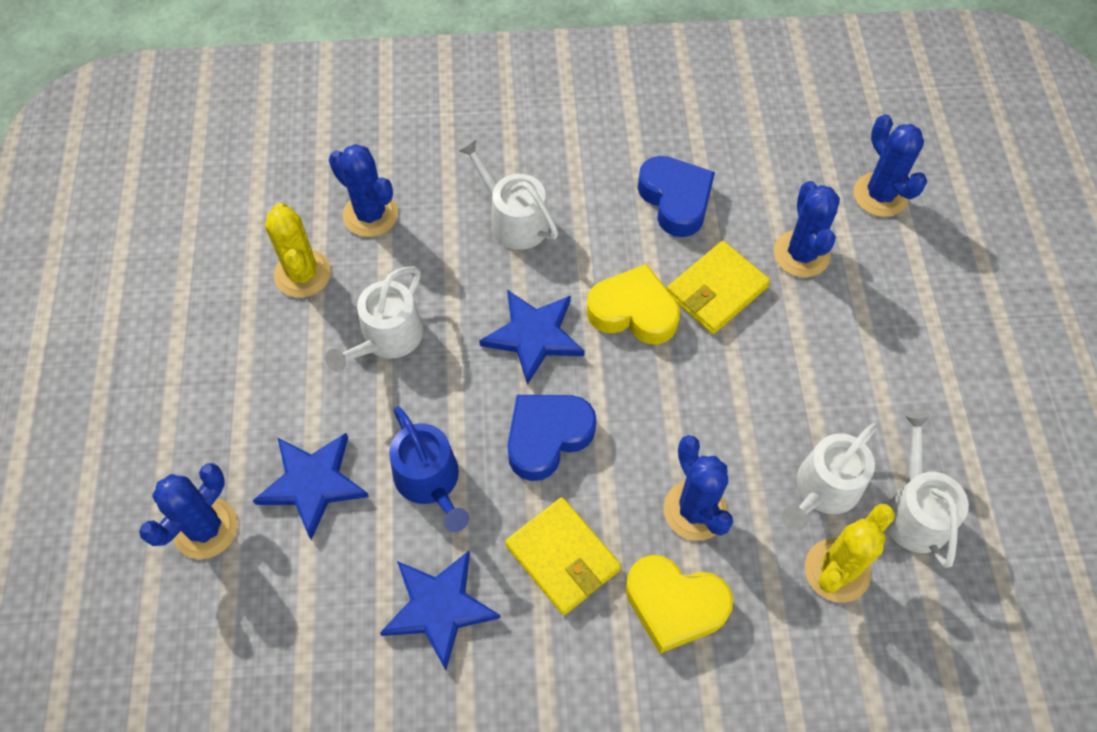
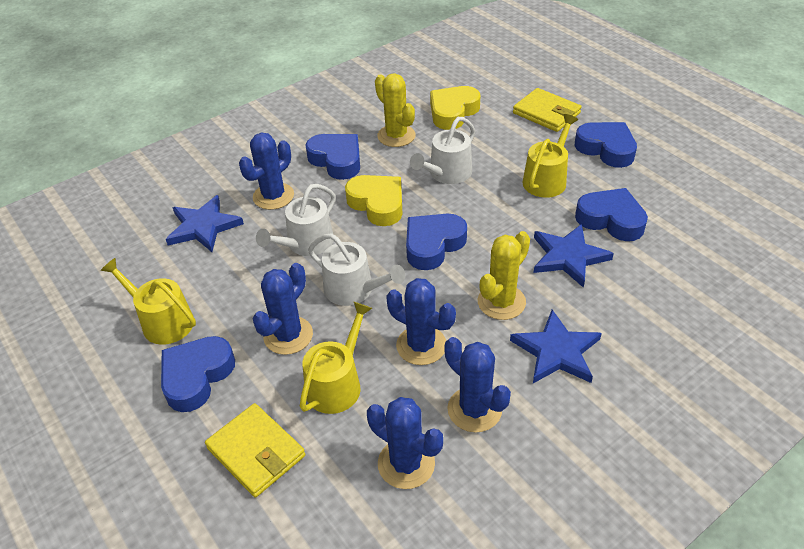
blue heart: [507,395,597,481] [638,156,715,237] = 2 -> [161,336,235,412] [305,134,360,180] [406,214,467,270] [575,122,637,168] [575,188,648,241] = 5
blue watering can: [389,406,469,532] = 1 -> none = 0
white watering can: [325,267,423,372] [458,138,558,250] [782,423,878,531] [887,411,969,568] = 4 -> [256,184,336,256] [308,233,405,306] [410,117,475,184] = 3
yellow watering can: none = 0 -> [101,258,196,345] [300,302,373,414] [523,114,578,198] = 3

